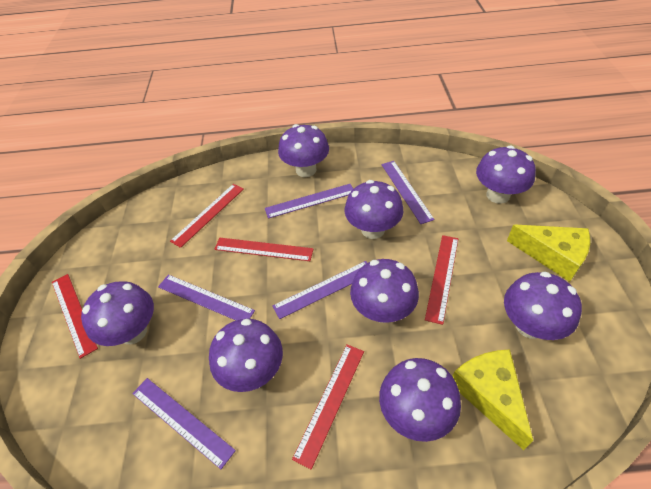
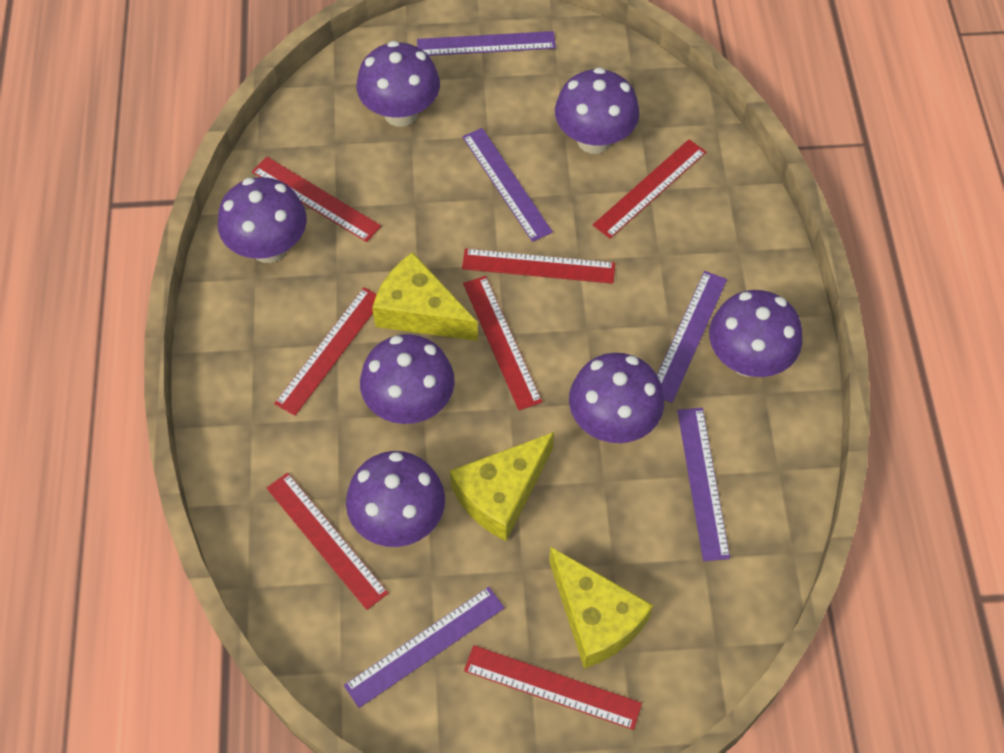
purple mushroom: [81,281,154,346] [209,319,283,392] [278,124,329,177] [345,180,403,239] [350,259,419,323] [379,358,461,442] [476,146,536,204] [504,272,582,340] = 8 -> [218,177,307,263] [346,451,445,547] [357,41,440,127] [360,334,455,424] [555,67,639,154] [569,353,664,443] [709,290,802,377] = 7
red ruler: [52,274,98,359] [170,184,244,248] [214,238,314,261] [292,344,364,469] [425,235,458,325] = 5 -> [252,156,381,242] [267,473,388,610] [274,287,377,416] [462,249,615,284] [463,276,542,410] [464,645,642,730] [593,139,706,239] = 7
yellow cheese: [452,349,533,450] [507,225,590,282] = 2 -> [372,252,478,341] [450,432,554,541] [549,546,653,668] = 3

